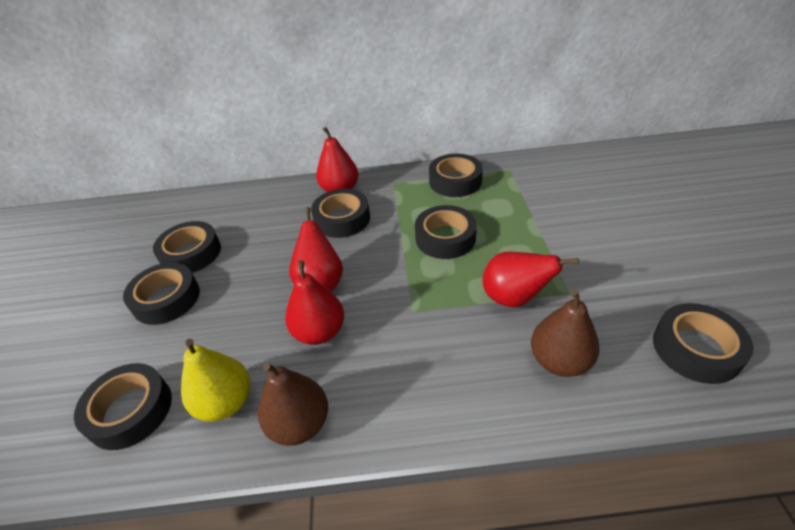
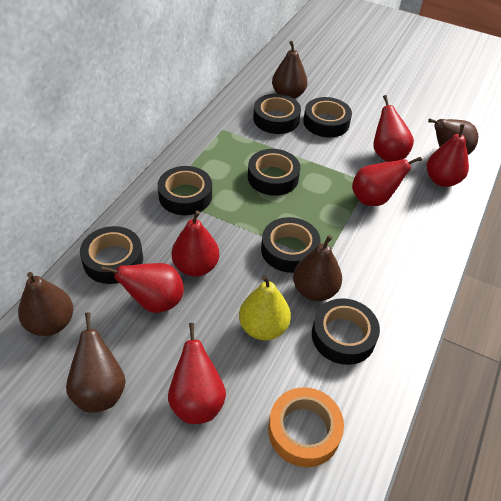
brown pear: [258,363,328,446] [531,289,600,377] = 2 -> [18,272,73,336] [66,312,126,412] [272,41,307,99] [293,235,342,301] [428,119,478,155] = 5
orange tape: none = 0 -> [268,387,344,467] = 1
red pear: [285,261,344,345] [289,207,343,292] [316,127,358,192] [482,252,579,307] = 4 -> [101,263,184,313] [168,323,226,424] [171,211,219,277] [352,157,422,206] [373,95,414,162] [427,124,469,187] = 6

